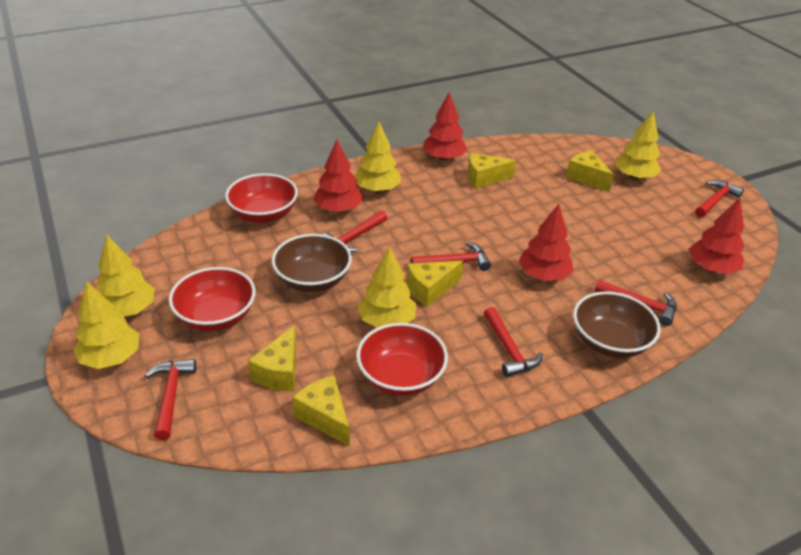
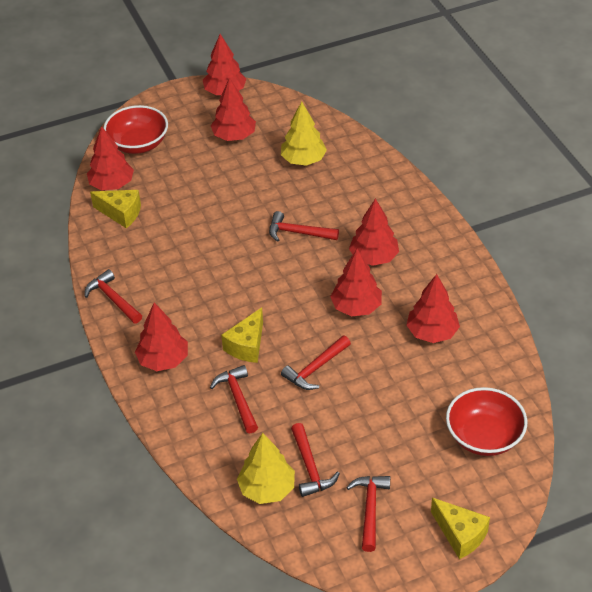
brown bowl: [272,234,352,292] [573,291,661,358] = 2 -> none = 0
red bowl: [169,267,256,331] [225,173,298,223] [356,323,448,396] = 3 -> [104,105,168,154] [446,387,527,456] = 2
red tree: [313,140,363,212] [423,92,467,161] [518,204,573,281] [689,198,745,274] = 4 -> [87,126,134,190] [135,303,188,371] [203,34,246,95] [211,77,256,141] [330,249,382,316] [349,198,399,266] [406,274,460,343] = 7
yellow cheese: [248,325,296,391] [292,375,350,447] [407,261,463,307] [468,153,516,189] [566,150,614,192] = 5 -> [90,190,141,229] [221,307,263,363] [431,498,490,559] = 3
yellow tree: [73,281,139,369] [96,235,155,317] [354,121,401,192] [358,247,416,327] [615,111,662,180] = 5 -> [237,433,295,504] [281,101,327,166] = 2

